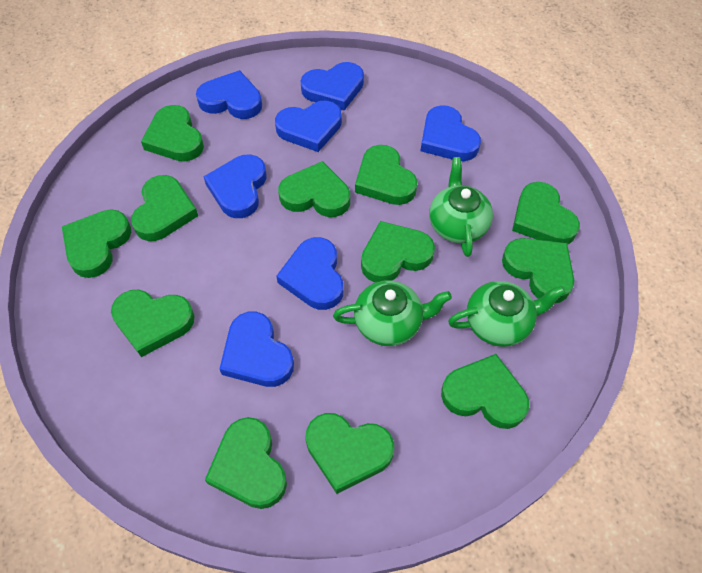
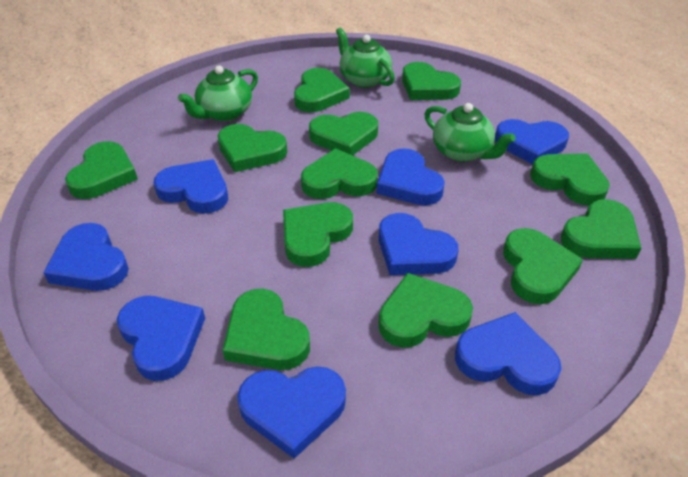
blue heart: [196,70,262,119] [204,155,266,218] [220,312,294,387] [275,101,342,152] [276,237,343,310] [300,62,364,110] [421,105,481,161] = 7 -> [43,223,129,291] [117,296,205,381] [154,159,228,214] [237,366,346,459] [376,148,444,205] [378,213,458,275] [455,312,561,395] [495,119,569,164] = 8

